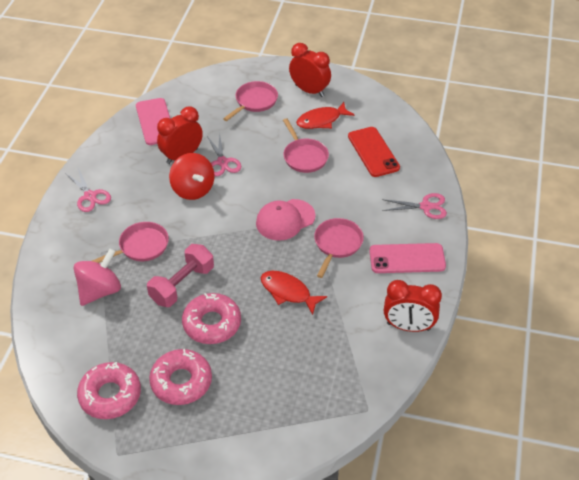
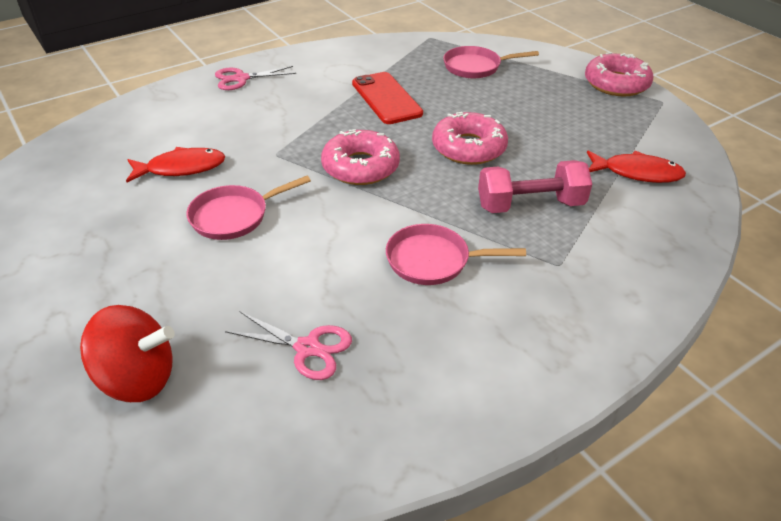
pink cap: [256,199,316,241] = 1 -> none = 0
pink pan: [92,222,169,263] [223,81,278,121] [283,118,329,173] [314,218,364,278] = 4 -> [186,176,311,240] [386,224,526,285] [443,46,539,79] = 3
pink phone: [136,98,171,145] [369,243,446,273] = 2 -> none = 0
pink scissors: [67,168,111,212] [207,133,241,176] [382,193,447,219] = 3 -> [215,66,296,90] [225,311,352,380] = 2
pink spinning top: [74,249,121,306] = 1 -> none = 0
red clock: [157,106,203,164] [289,43,331,97] [384,280,442,332] = 3 -> none = 0

